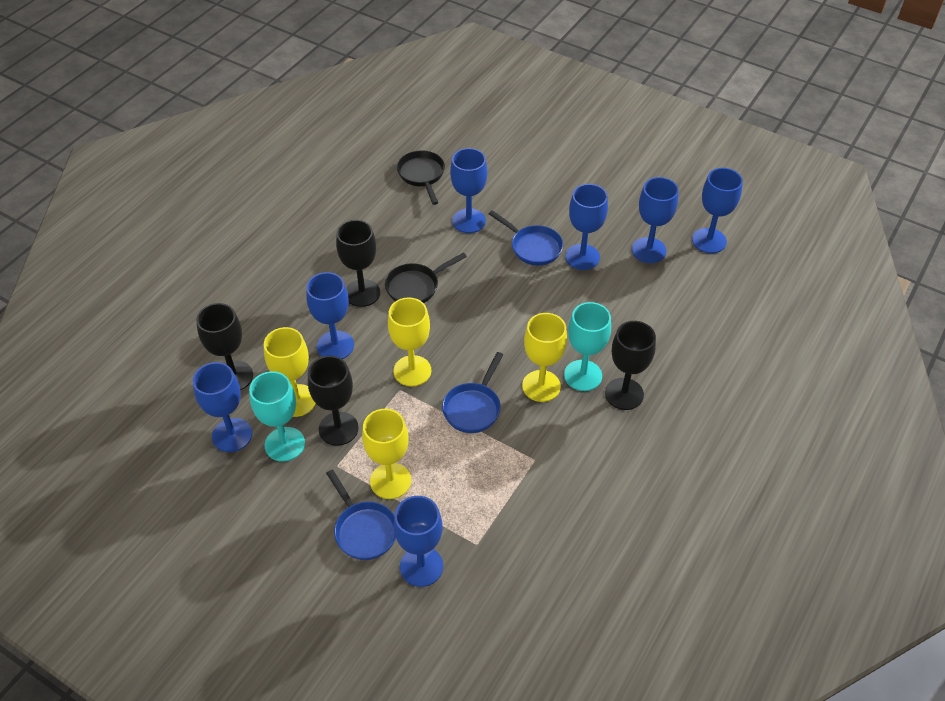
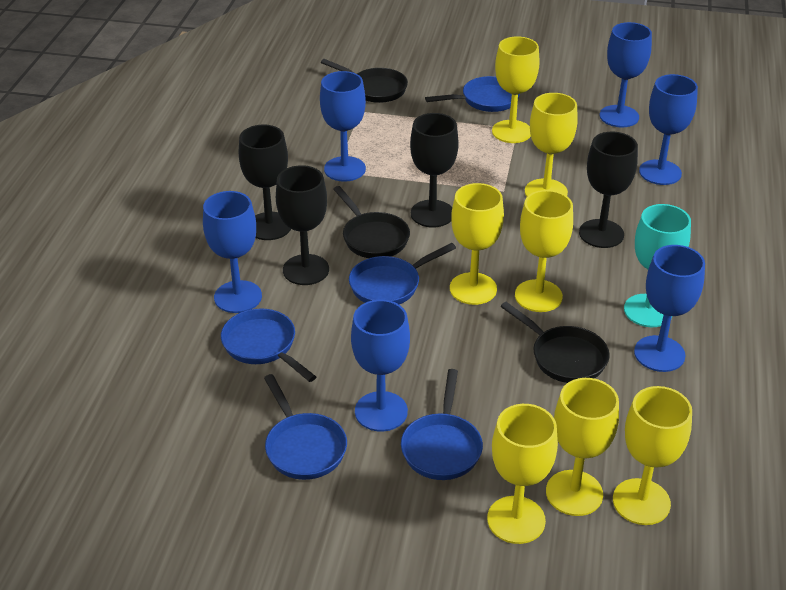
black pan: [385,252,467,303] [397,150,445,205] = 2 -> [321,59,408,103] [333,186,410,258] [500,302,610,383] = 3
blue goblet: [193,362,252,452] [306,272,354,359] [393,496,443,587] [450,148,487,233] [565,184,608,270] [632,177,679,263] [692,168,743,253] = 7 -> [203,191,262,313] [320,71,366,182] [351,300,410,432] [600,22,652,127] [634,245,705,372] [639,74,698,185] = 6
blue pan: [326,469,396,560] [442,352,503,433] [489,210,563,266] = 3 -> [221,308,316,382] [264,374,347,480] [349,243,456,304] [401,369,483,480] [425,76,520,112] = 5
turquoise goblet: [249,371,305,462] [564,302,611,391] = 2 -> [624,204,691,327] = 1
yellow goblet: [264,327,316,417] [362,409,411,499] [388,297,431,387] [522,313,567,402] = 4 -> [450,183,504,305] [487,404,558,544] [492,36,540,143] [515,190,573,312] [525,93,578,197] [546,378,619,516] [613,386,692,525] = 7

